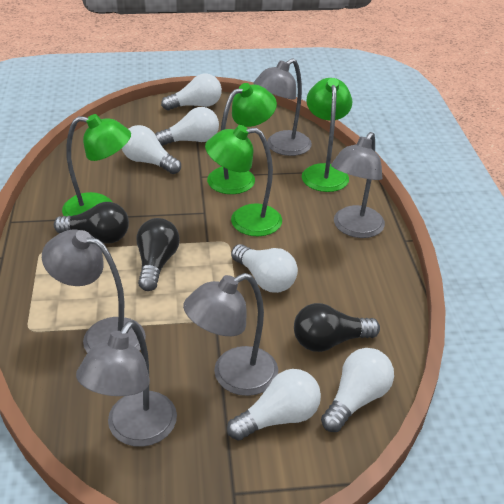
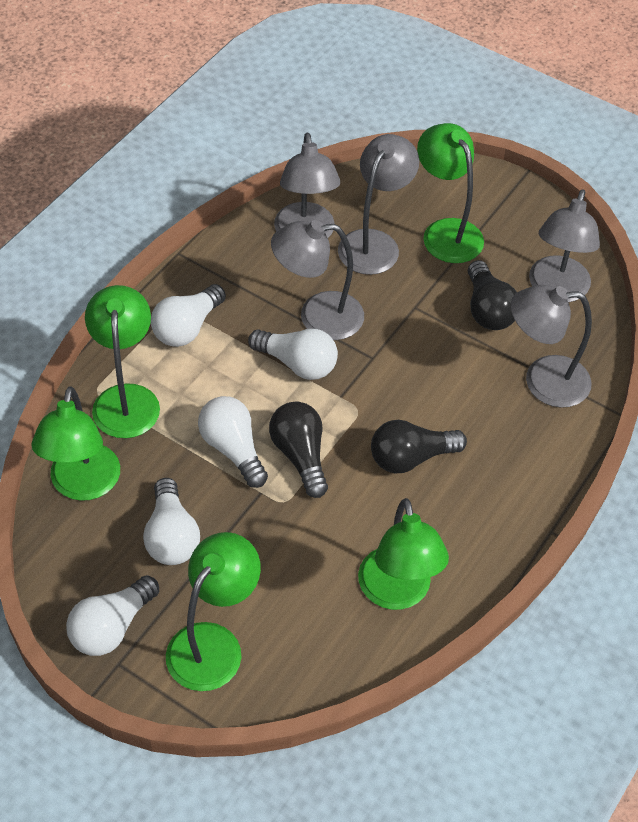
green lamp: [62,114,131,216] [205,125,282,236] [207,83,277,194] [302,78,352,192] = 4 -> [31,386,120,501] [85,285,160,438] [166,532,261,691] [358,498,449,610] [417,123,484,263] = 5
white light bulb: [122,125,181,174] [155,107,219,146] [161,74,222,110] [227,369,321,441] [231,244,298,293] [321,348,394,432] = 6 -> [66,575,159,656] [143,478,200,565] [151,284,226,347] [198,396,268,488] [248,329,338,380] = 5

